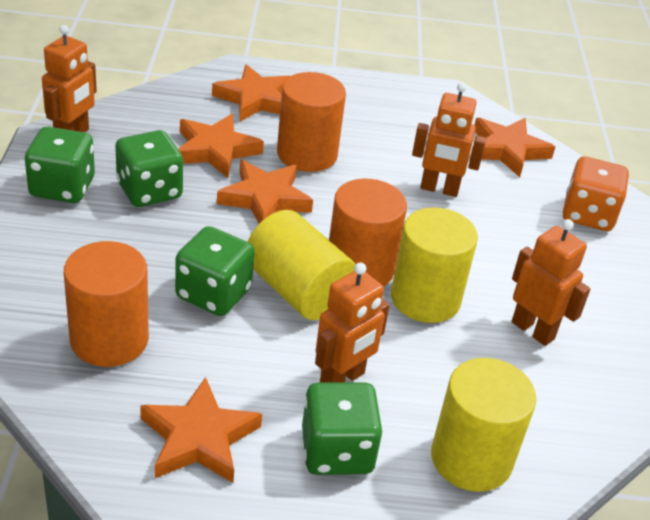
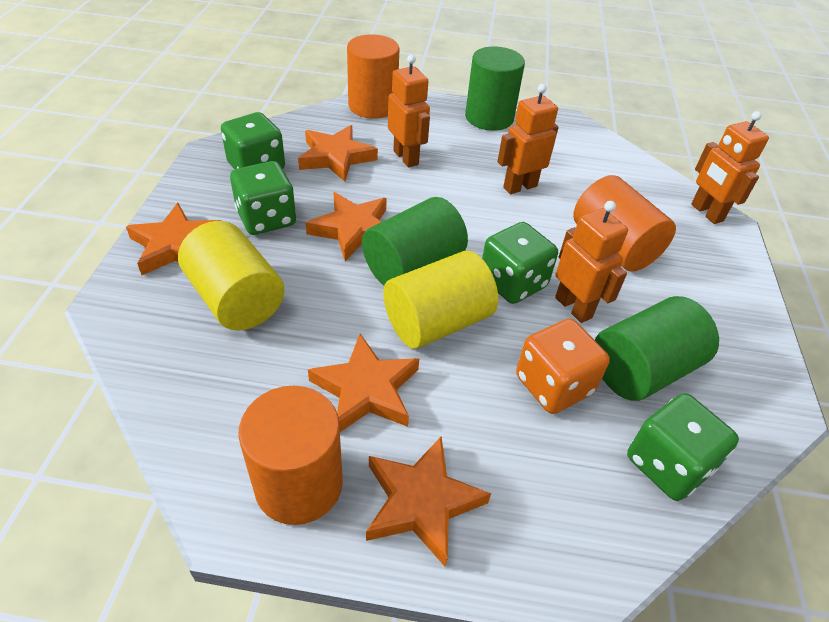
green cylinder: none = 0 -> [362,197,468,286] [465,46,525,131] [595,296,719,401] = 3
yellow cylinder: [248,210,356,320] [391,207,478,323] [431,358,536,492] = 3 -> [178,221,285,331] [383,251,498,349] = 2

